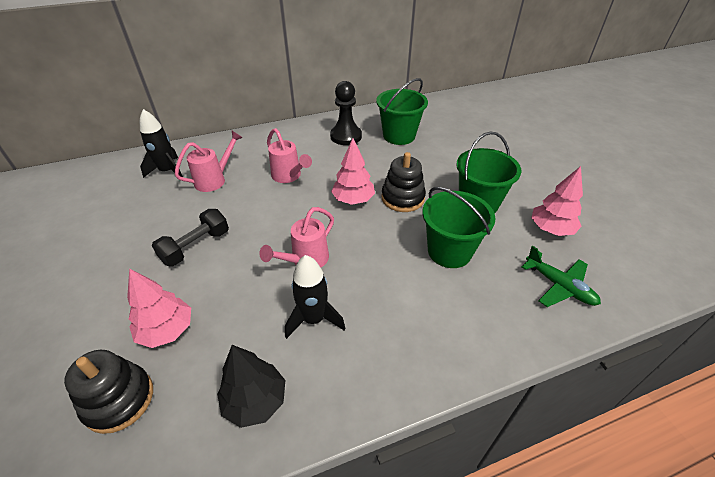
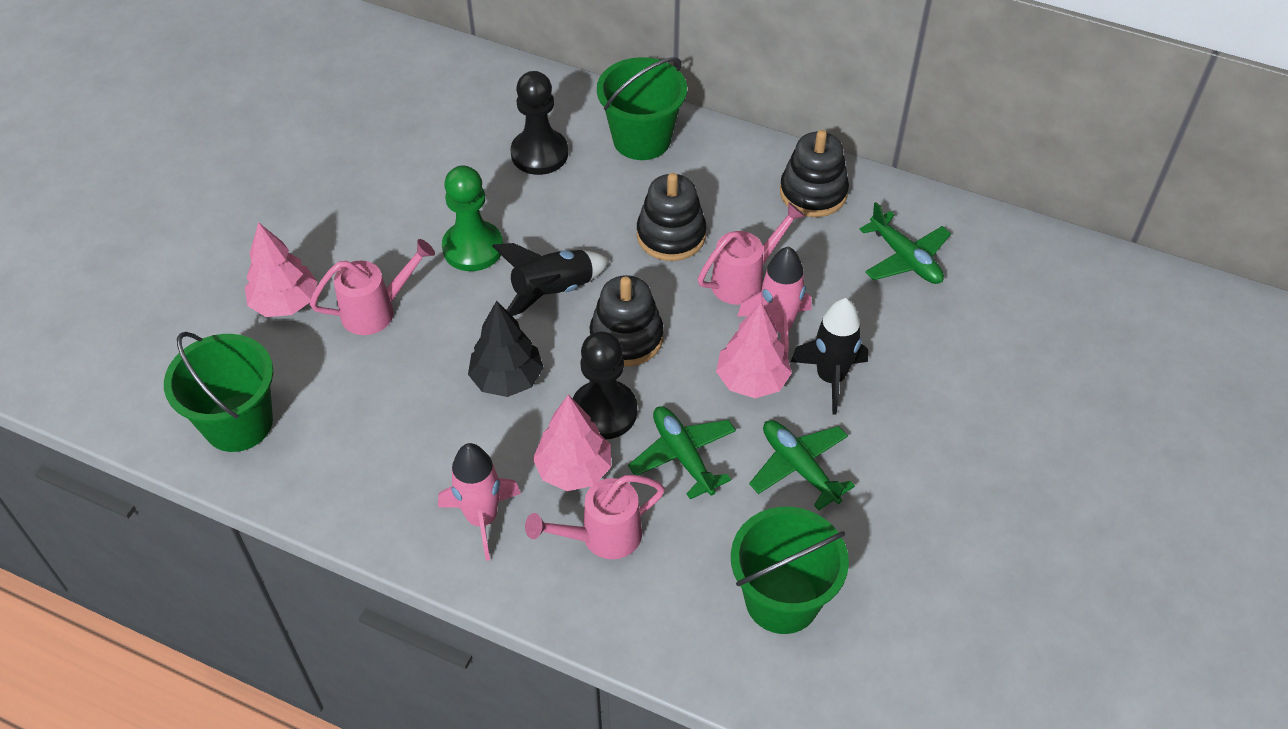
black dumbbell: [152,209,229,266] = 1 -> none = 0
black pawn: [330,81,362,145] = 1 -> [511,71,568,175] [572,332,637,439] = 2
black stacking toy: [64,350,153,434] [381,152,426,212] = 2 -> [589,275,664,366] [637,173,706,261] [780,130,849,217] = 3
green pawn: none = 0 -> [442,166,503,271] = 1
green plane: [521,246,601,307] = 1 -> [628,406,736,499] [749,420,855,510] [859,202,951,284] = 3
pink rocket: none = 0 -> [438,443,521,561] [738,246,812,357] = 2

